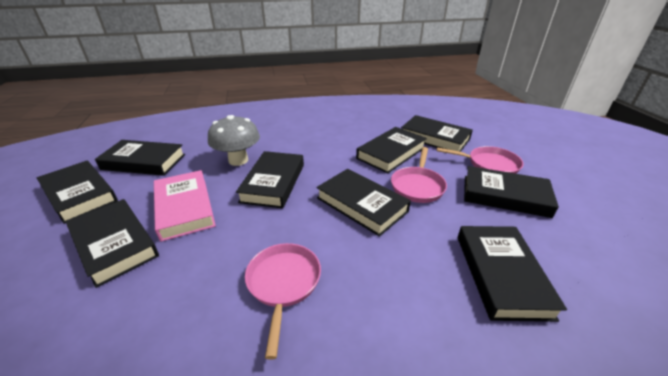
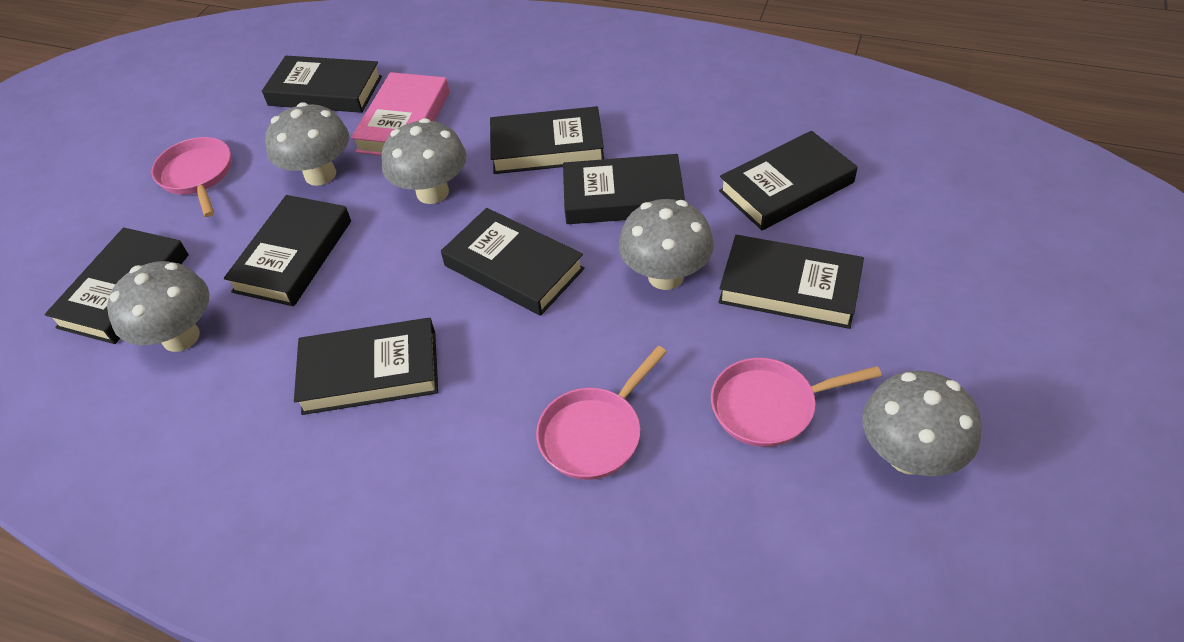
grey mushroom: [208,115,260,166] = 1 -> [107,261,209,352] [265,102,349,186] [381,118,467,204] [618,199,714,290] [862,371,982,476] = 5

